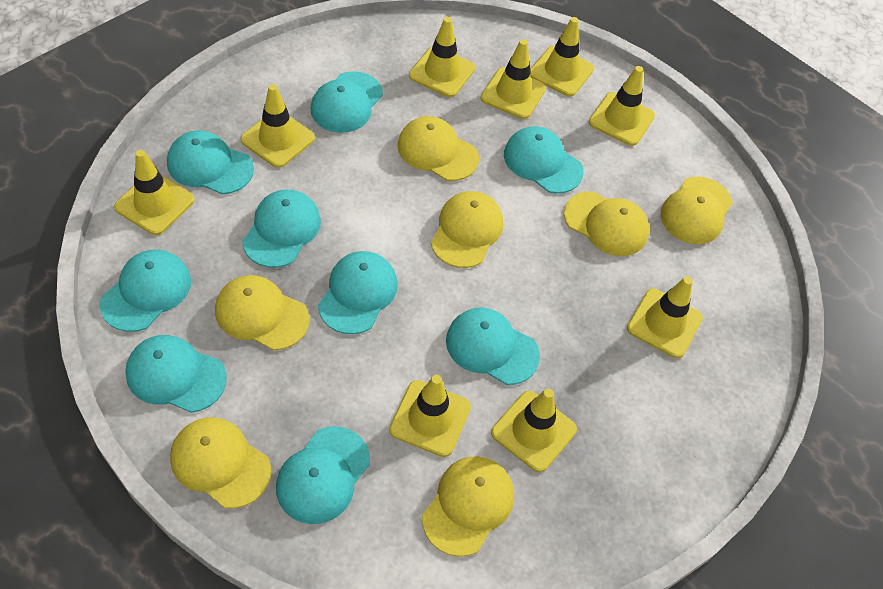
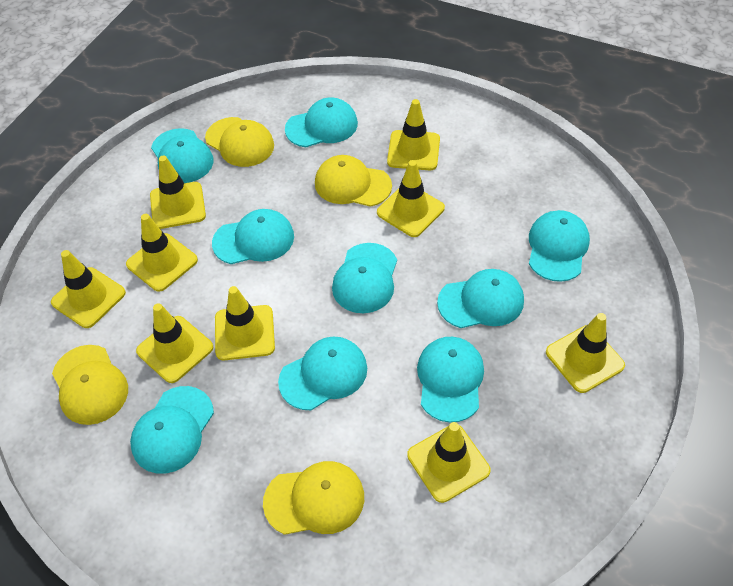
yellow cap: [170,418,271,509] [215,275,310,351] [398,116,479,181] [422,456,514,557] [431,191,503,268] [564,192,649,256] [660,177,733,244] = 7 -> [52,345,128,425] [205,117,274,167] [263,461,364,535] [315,155,392,207] = 4

